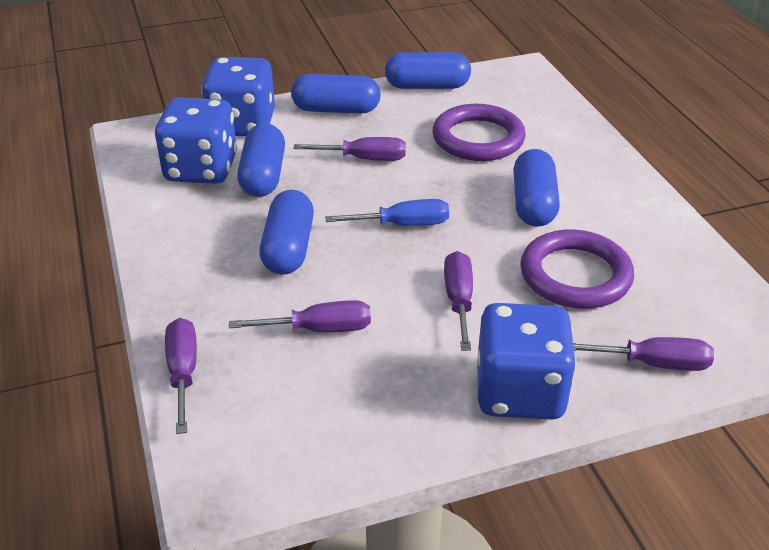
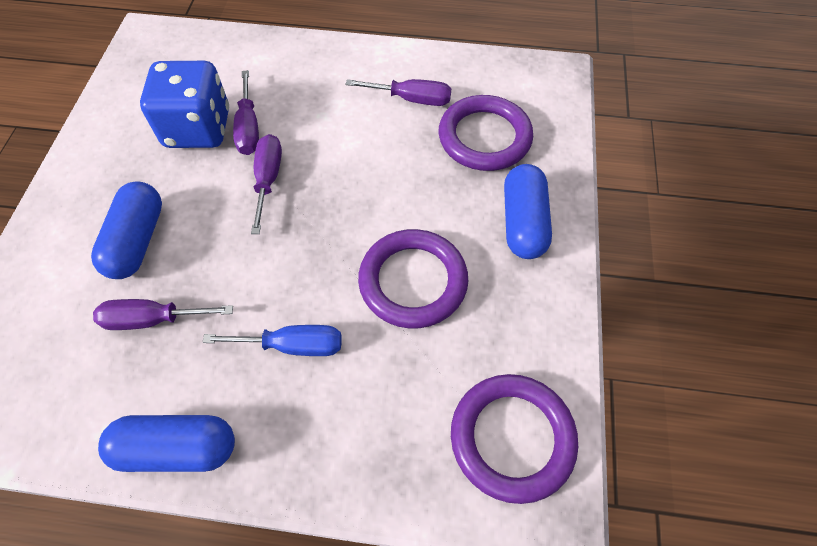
blue capsule: [237,123,285,197] [260,190,314,275] [291,74,381,113] [385,52,471,89] [514,149,560,227] = 5 -> [91,181,162,279] [98,415,235,472] [504,164,552,259] = 3
blue dice: [155,98,237,184] [201,57,275,136] [478,303,576,420] = 3 -> [140,61,229,148] = 1
purple ring: [432,104,526,161] [520,229,634,309] = 2 -> [358,229,468,328] [439,95,533,171] [451,374,578,504] = 3
purple screwdriver: [165,318,197,434] [229,300,371,332] [293,137,406,161] [444,251,473,351] [573,337,714,371] = 5 -> [93,299,233,330] [233,70,259,155] [251,134,282,234] [345,79,451,106] = 4

